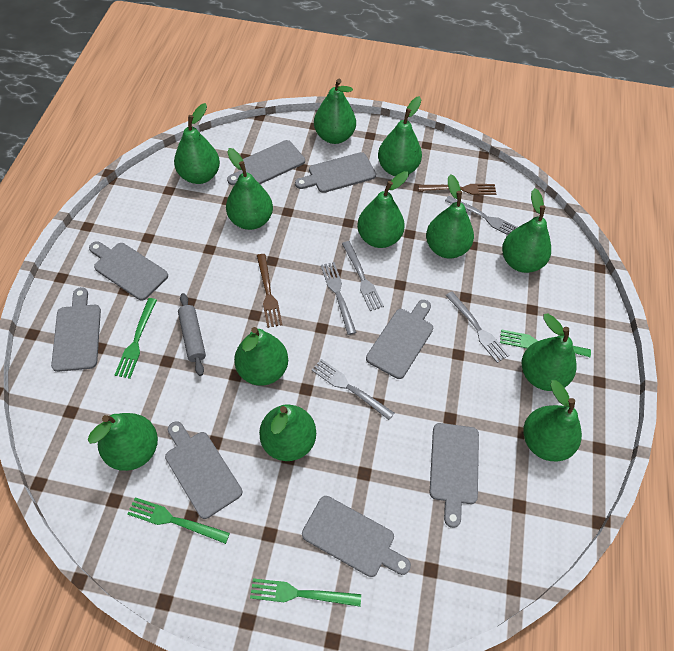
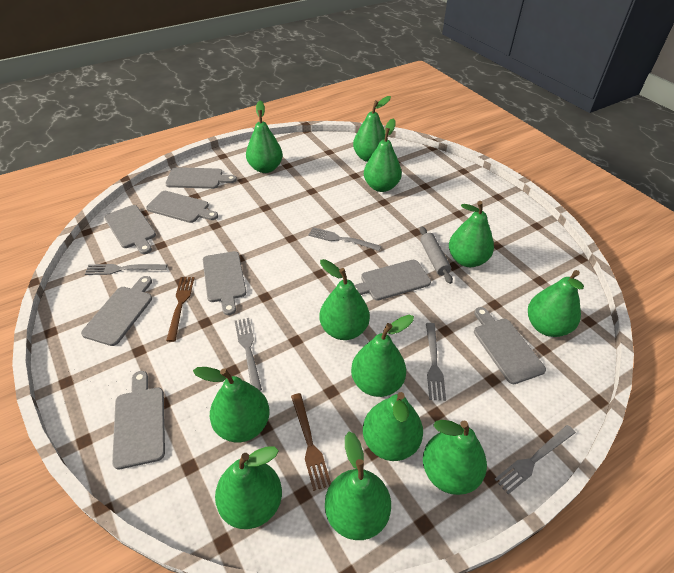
green fork: [115,298,157,379] [127,497,230,544] [250,578,361,607] [500,329,591,357] = 4 -> none = 0

